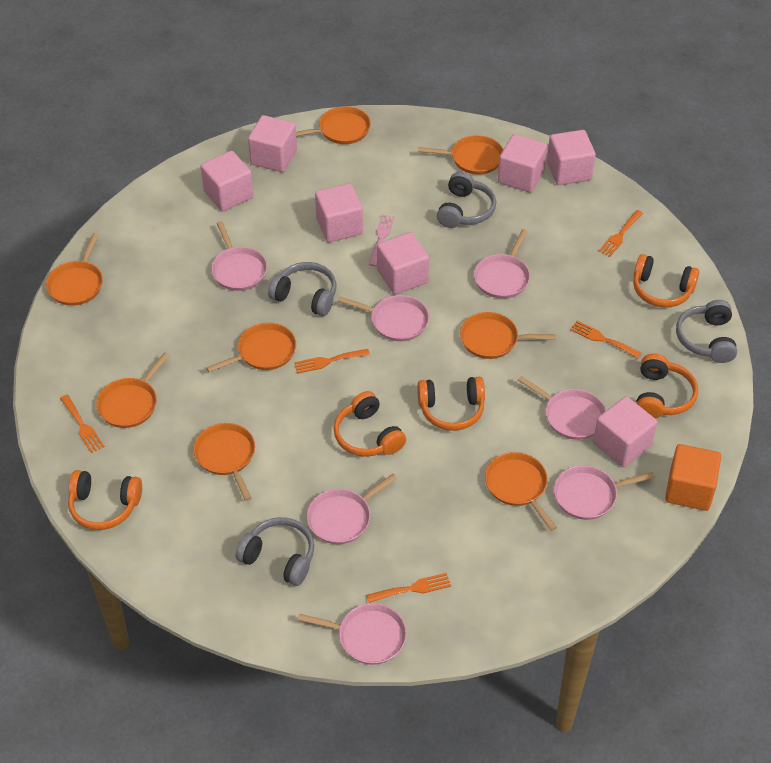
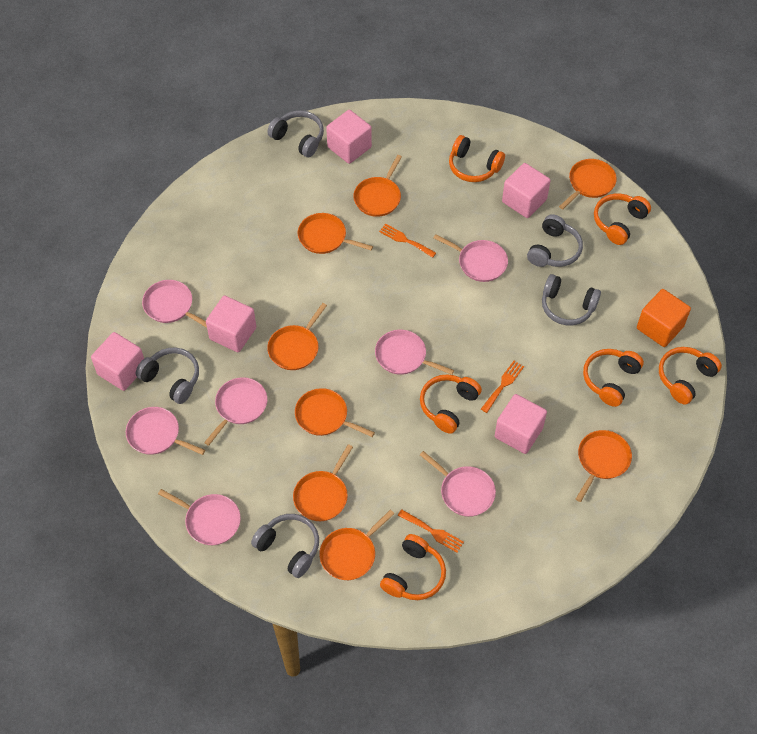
grey headphones: [236,517,314,586] [268,262,337,316] [437,172,496,228] [676,300,737,363] = 4 -> [136,347,199,404] [251,514,319,578] [267,110,324,157] [527,214,583,267] [542,274,601,325] = 5
orange fork: [60,395,105,453] [294,349,370,374] [366,573,451,603] [570,321,642,358] [599,210,643,257] = 5 -> [379,224,436,258] [398,509,464,553] [481,361,524,413] = 3
orange headphones: [68,470,142,530] [334,391,406,457] [417,377,485,431] [633,254,699,308] [636,354,698,419] = 5 -> [380,534,446,600] [420,374,482,434] [449,135,505,182] [583,349,644,407] [594,194,651,245] [659,347,722,404] = 6
pink cube: [200,151,253,211] [248,115,297,172] [315,183,363,242] [377,232,429,295] [498,134,547,193] [547,130,596,185] [593,396,657,467] = 7 -> [91,332,144,391] [206,296,256,352] [326,110,372,164] [495,394,547,454] [502,163,550,218] = 5
pink fork: [369,214,394,266] = 1 -> none = 0

